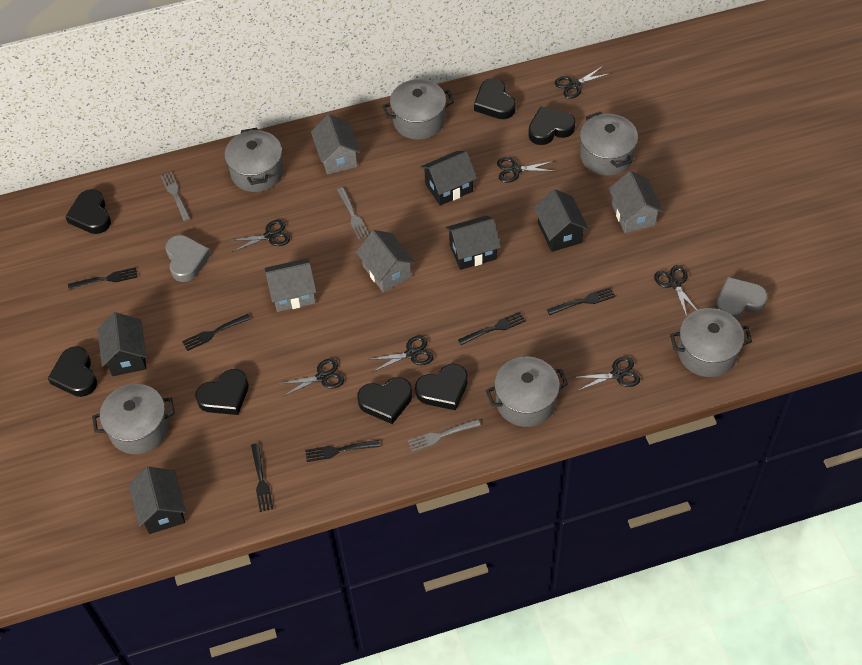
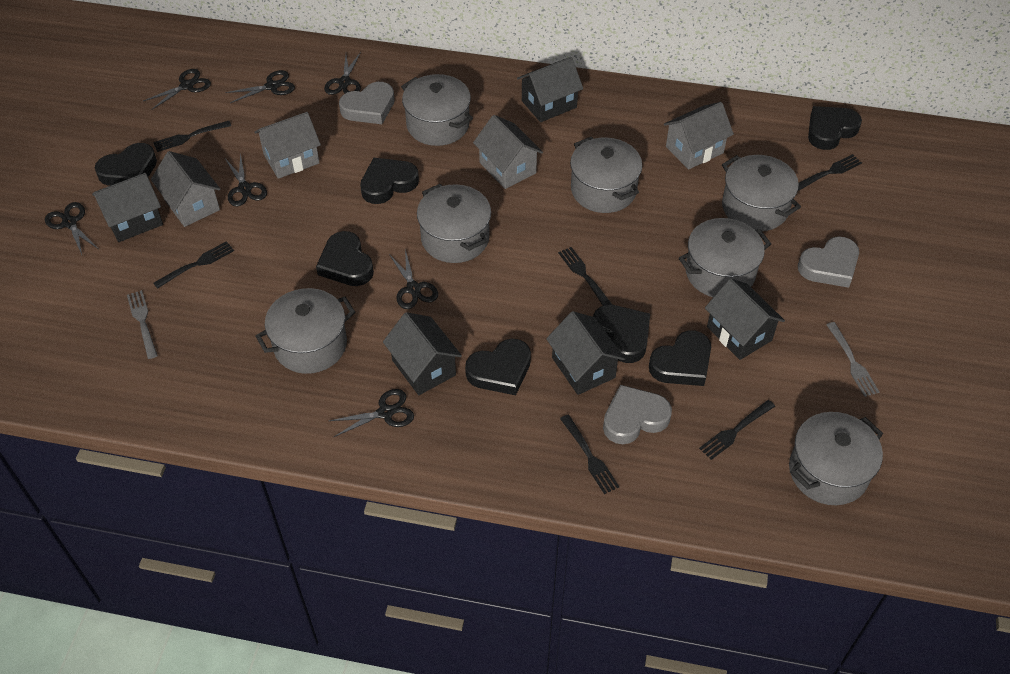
grey fork: [161,172,190,221] [337,187,369,240] [408,419,481,452] = 3 -> [127,290,158,359] [826,322,879,397] = 2
grey heart: [165,235,211,282] [715,277,768,320] = 2 -> [339,82,395,124] [603,385,672,444] [798,237,859,288] = 3
grey pot: [92,384,175,454] [225,128,284,192] [382,79,454,140] [486,357,568,427] [580,112,638,176] [670,308,752,377] = 6 -> [256,288,355,374] [401,74,473,146] [417,184,491,263] [570,137,642,213] [679,218,771,297] [722,155,801,231] [789,412,883,505] = 7

